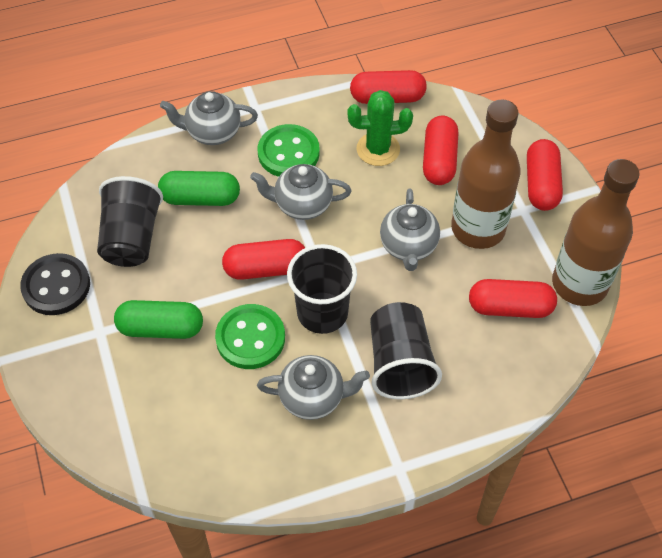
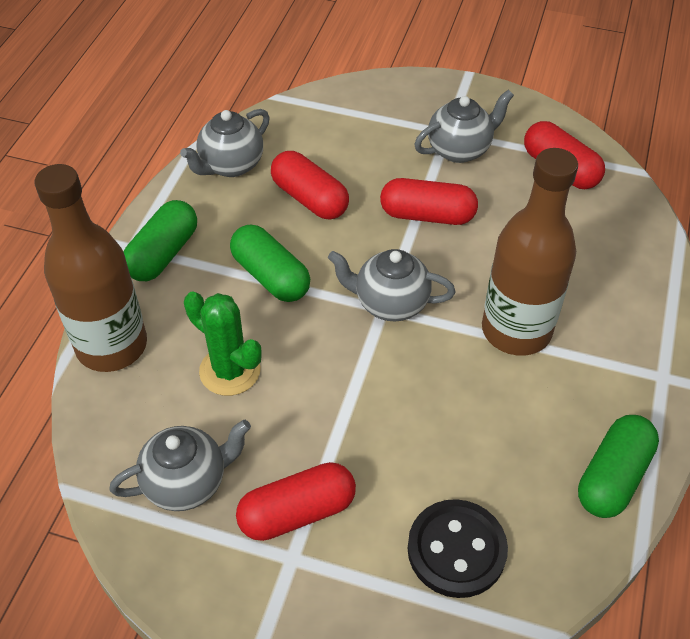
black cup: [97,176,163,267] [287,244,357,334] [370,302,442,399] = 3 -> none = 0
green button: [215,304,285,369] [258,124,320,177] = 2 -> none = 0
green capsule: [114,300,203,339] [158,171,240,206] = 2 -> [123,200,197,281] [230,224,310,302] [578,415,659,518] = 3
red capsule: [222,239,305,280] [350,70,427,104] [423,116,458,185] [469,279,557,318] [527,139,563,211] = 5 -> [236,462,356,541] [271,151,349,220] [380,178,478,225] [524,121,605,189] = 4

